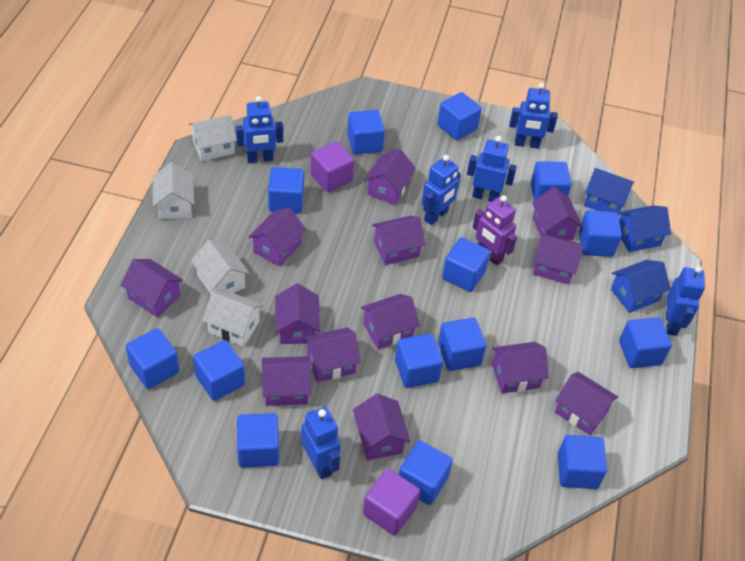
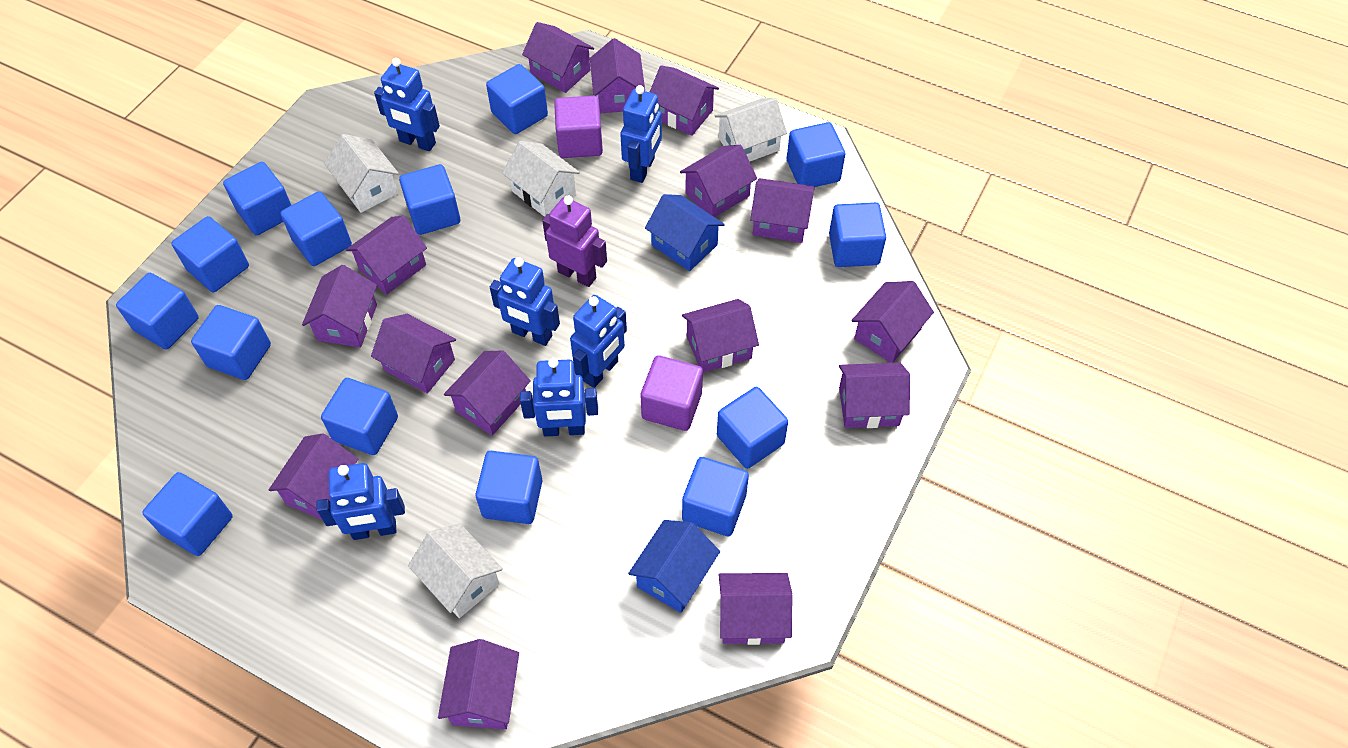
blue house: [584,168,634,215] [611,260,670,313] [617,206,671,252] = 3 -> [628,520,720,613] [645,194,725,271] = 2
purple house: [120,259,183,317] [248,208,306,267] [262,356,311,406] [275,283,320,344] [304,327,361,382] [353,394,410,460] [361,294,420,349] [364,149,416,205] [372,216,425,265] [492,342,549,394] [532,187,583,240] [533,233,583,284] [555,372,618,435] = 13 -> [269,433,358,520] [302,265,377,347] [346,215,427,295] [371,314,456,394] [438,639,519,730] [444,350,531,436] [522,22,594,93] [590,38,645,113] [650,65,719,136] [680,145,757,217] [682,299,759,373] [719,573,793,645] [750,178,815,243] [839,362,910,428] [851,281,934,363] = 15

